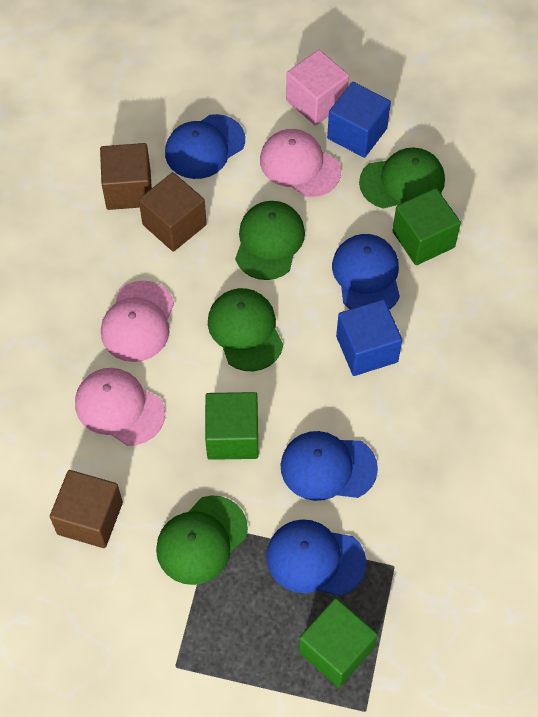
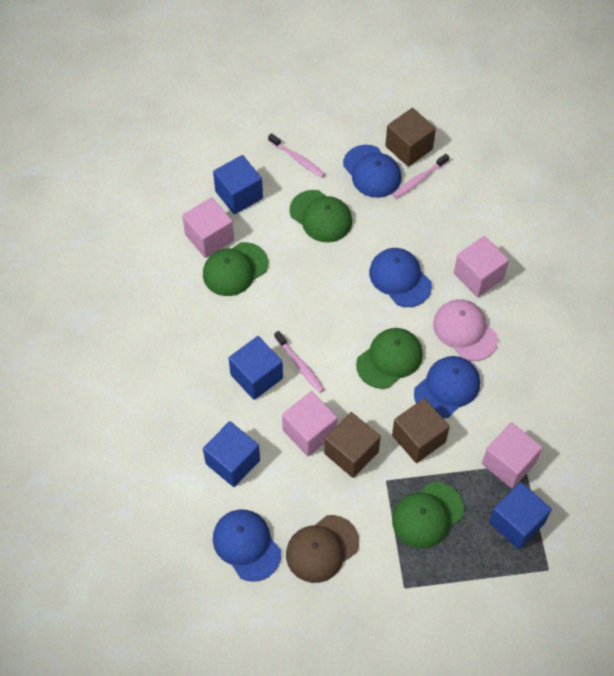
blue cube: [327,82,391,158] [336,299,402,376] = 2 -> [203,421,260,487] [213,155,263,214] [229,336,283,400] [489,482,552,549] = 4
brown cap: none = 0 -> [286,515,359,583] = 1
green cube: [205,392,258,460] [299,598,378,687] [392,188,461,265] = 3 -> none = 0
pink cap: [75,368,165,446] [101,281,174,362] [260,129,341,197] = 3 -> [433,299,498,361] = 1
pink cube: [286,50,349,126] = 1 -> [182,197,234,258] [282,391,337,456] [454,236,509,297] [482,422,543,488] = 4
pink toothbrush: none = 0 -> [268,133,325,178] [274,331,324,393] [393,154,449,198] = 3

